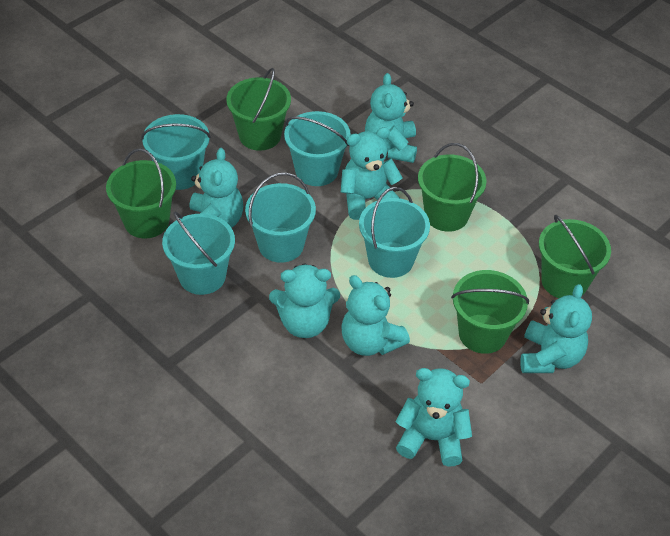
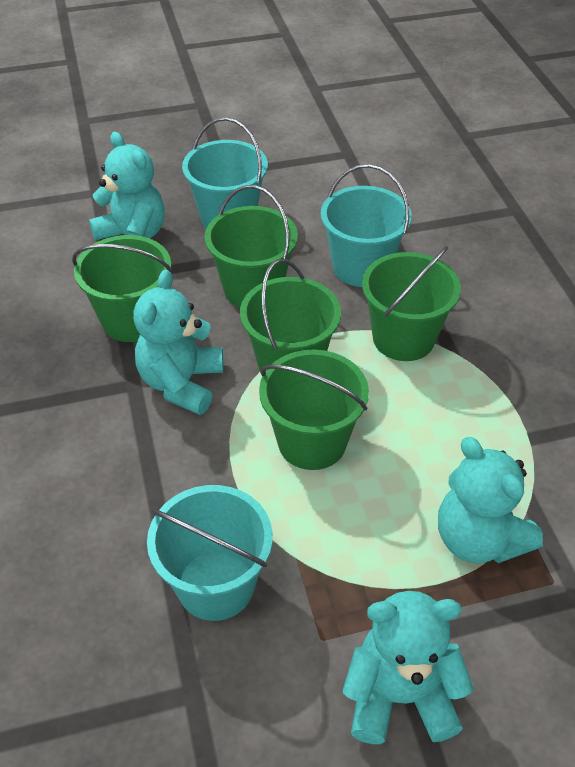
turquoise bucket: [141,114,211,190] [162,211,235,295] [245,172,316,263] [284,111,351,186] [359,187,430,278] = 5 -> [147,485,273,621] [182,117,268,228] [321,164,412,287] = 3
turquoise teddy bear: [189,148,243,228] [269,263,340,338] [341,127,403,220] [341,275,410,356] [365,73,417,163] [395,368,472,467] [520,284,592,373] = 7 -> [89,132,165,240] [133,270,223,415] [342,591,473,744] [438,437,543,564] = 4

